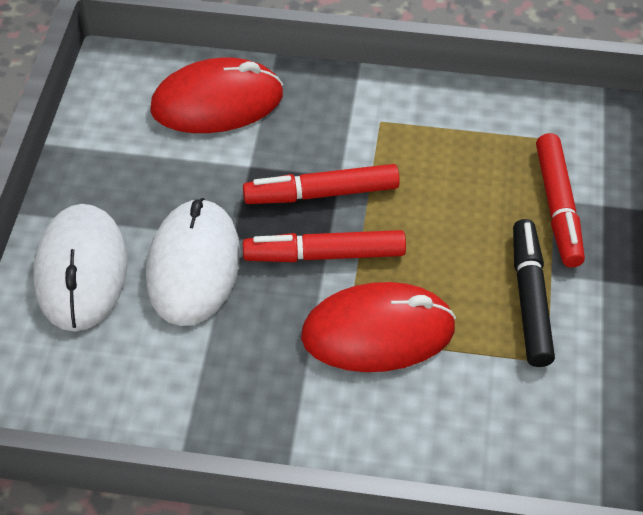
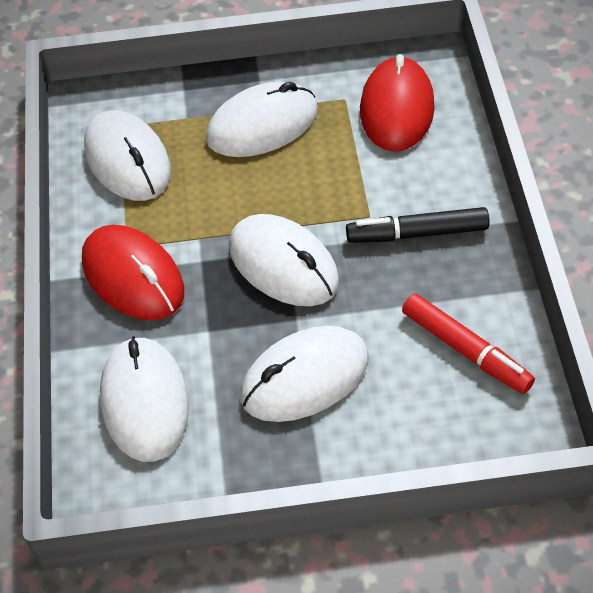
red marker: [243,164,400,204] [243,230,406,262] [536,133,585,267] = 3 -> [402,293,535,394] = 1
white mouse: [33,204,127,331] [146,198,241,326] = 2 -> [84,110,171,201] [100,336,189,462] [206,82,318,157] [229,214,339,306] [241,326,368,422] = 5

